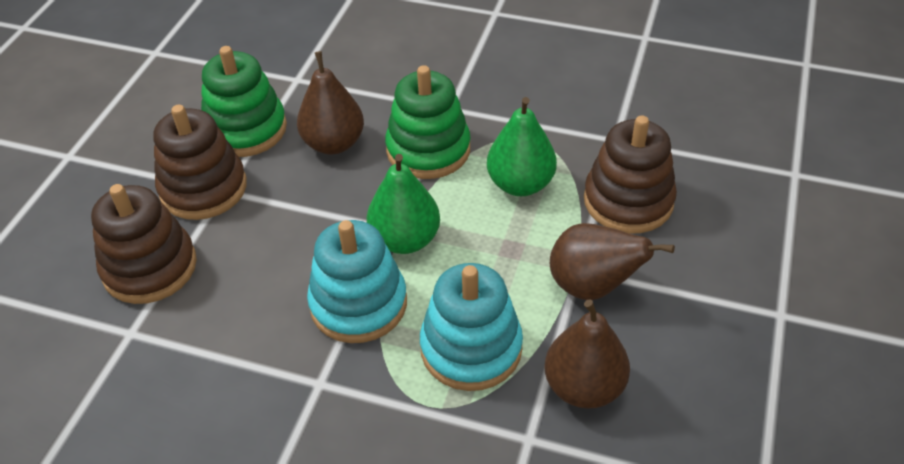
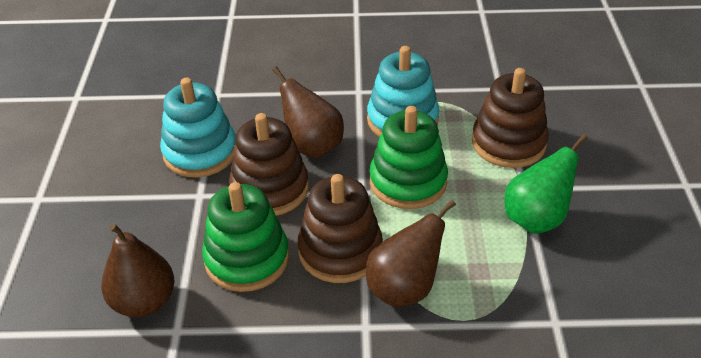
green pear: [366,154,440,254] [487,97,557,196] = 2 -> [504,134,588,234] = 1

